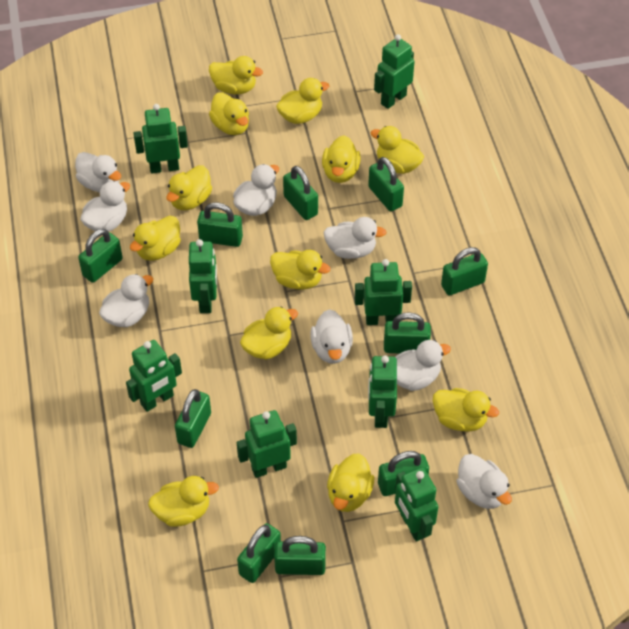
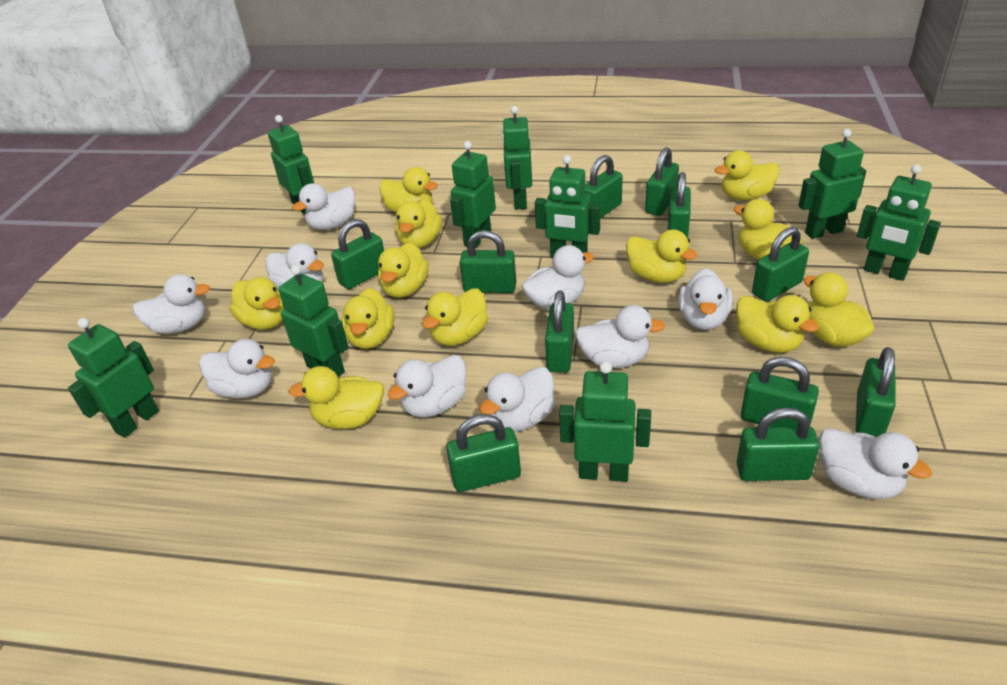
green padlock: [78,229,123,283] [175,389,211,448] [197,202,243,247] [237,523,281,583] [274,536,326,575] [283,166,318,220] [368,157,404,211] [378,451,429,496] [384,312,431,353] [441,247,488,295] = 10 -> [331,219,384,289] [446,414,521,492] [460,230,516,293] [545,290,574,373] [584,155,623,218] [645,147,679,216] [668,172,691,238] [736,407,820,481] [741,357,819,427] [752,227,809,301] [856,347,896,437] = 11
green robot: [126,340,182,412] [134,104,188,174] [189,239,217,313] [237,410,297,478] [355,259,412,325] [368,356,397,428] [374,34,415,109] [395,467,438,541] = 8 -> [68,318,159,438] [268,115,314,215] [278,265,349,377] [450,141,496,248] [502,106,532,209] [535,155,600,258] [559,361,651,482] [798,129,866,239] [857,164,941,281] = 9
white duck: [75,152,121,192] [80,181,130,232] [99,274,153,327] [233,164,279,216] [310,309,353,364] [323,217,387,259] [395,340,451,391] [456,454,512,509] = 8 -> [133,274,210,334] [199,339,275,399] [266,243,324,290] [292,183,355,230] [388,355,466,418] [480,367,555,432] [521,245,594,310] [575,305,665,368] [678,268,733,330] [819,428,932,499] = 10

